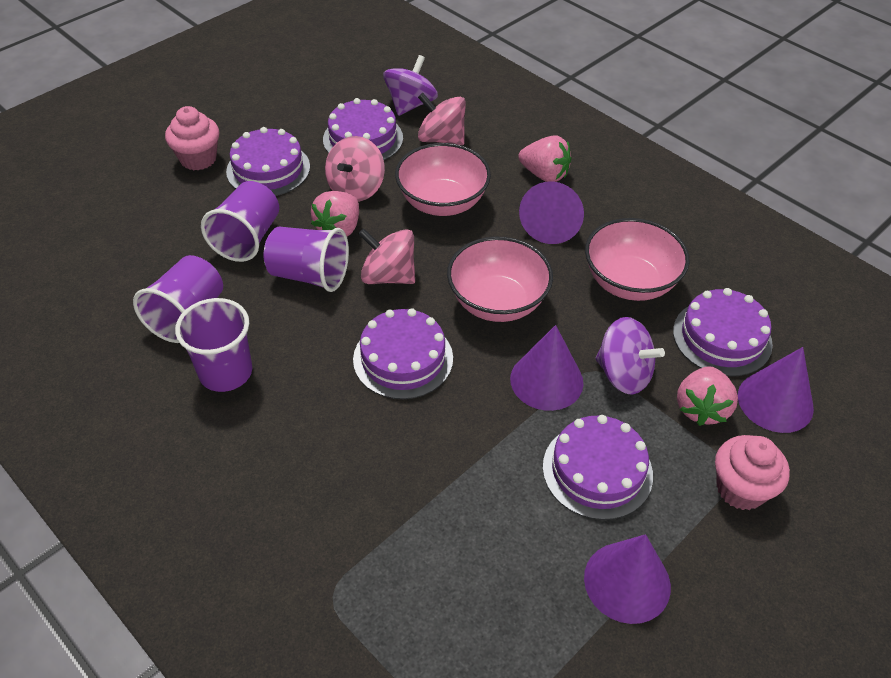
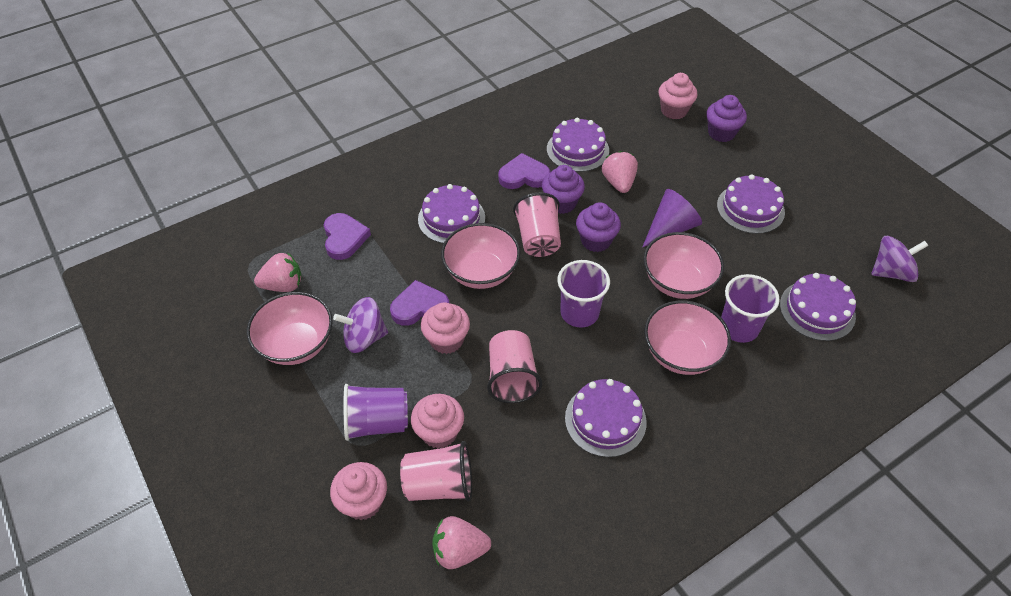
pink bowl: [395,143,491,216] [447,237,553,322] [585,218,690,301] = 3 -> [247,292,333,365] [441,223,520,289] [643,232,724,299] [644,301,731,375] = 4
pink cup: none = 0 -> [400,441,472,502] [487,330,542,403] [513,192,561,257] = 3
pink cupcake: [165,106,219,170] [715,435,790,510] = 2 -> [330,462,387,520] [411,394,464,449] [421,302,470,354] [658,73,697,120] = 4
pink spinning top: [325,136,385,202] [358,228,415,284] [418,93,466,145] = 3 -> none = 0
purple cone: [510,325,583,411] [519,182,584,244] [584,534,671,624] [738,347,814,433] = 4 -> [643,189,702,247] = 1
purple cup: [133,255,223,343] [175,298,252,392] [201,181,279,262] [263,227,349,292] = 4 -> [344,384,408,441] [557,260,610,327] [721,274,780,343] = 3
purple cupcake: none = 0 -> [542,165,585,214] [576,202,621,252] [707,95,747,142] = 3
purple heart: none = 0 -> [324,213,371,260] [390,280,449,326] [498,153,550,189] = 3

